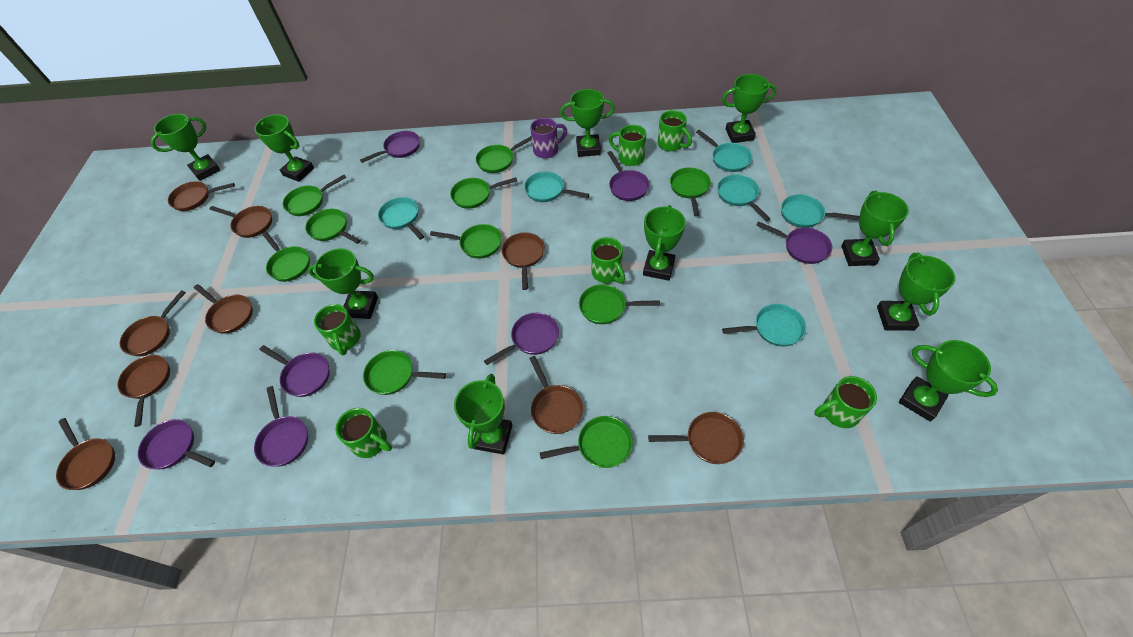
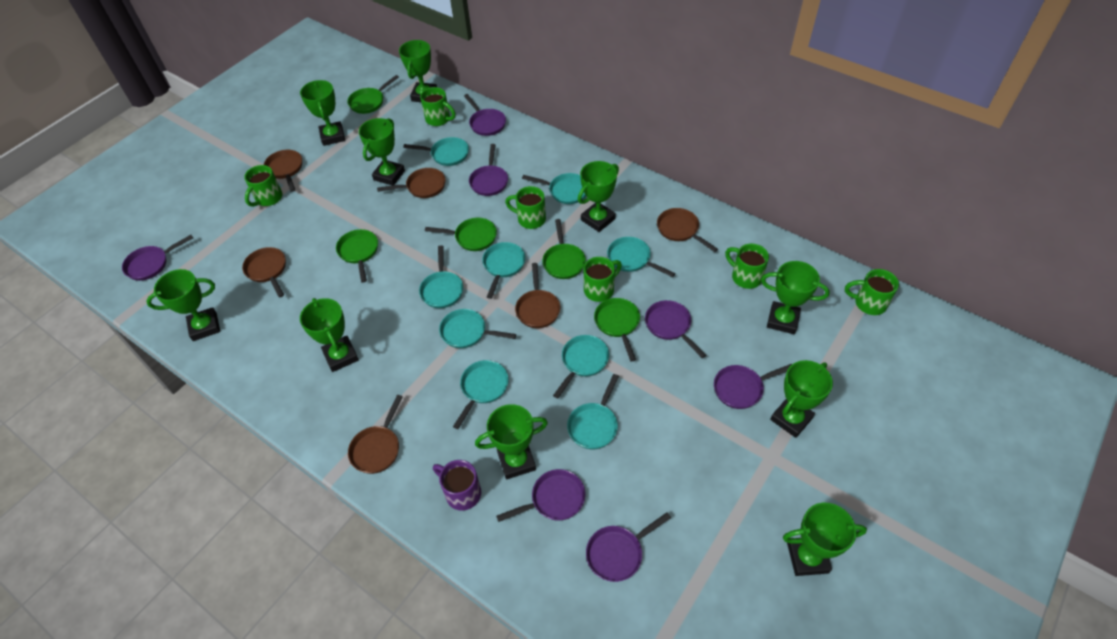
brown pan: [56,418,115,490] [117,355,170,427] [120,290,186,356] [168,181,235,211] [194,284,253,334] [210,206,272,238] [502,232,545,290] [529,356,583,434] [648,412,744,464] = 9 -> [242,247,286,297] [264,150,302,192] [348,395,403,474] [377,168,446,198] [515,263,560,328] [657,208,718,252] = 6
green pan: [262,231,310,282] [283,175,346,216] [305,209,361,244] [363,350,446,395] [430,224,502,259] [450,177,517,209] [476,136,532,173] [540,416,633,468] [579,284,660,324] [670,167,711,217] = 10 -> [336,229,378,283] [347,75,399,114] [425,218,497,251] [543,219,586,279] [594,298,640,361] = 5
turquoise pan: [378,197,424,240] [524,172,589,202] [696,130,753,172] [717,174,770,221] [722,304,806,347] [781,194,860,228] = 6 -> [403,137,469,166] [419,245,463,308] [439,309,516,348] [453,360,509,429] [482,242,525,299] [522,173,586,204] [553,335,609,398] [567,374,619,449] [607,237,675,277] = 9

